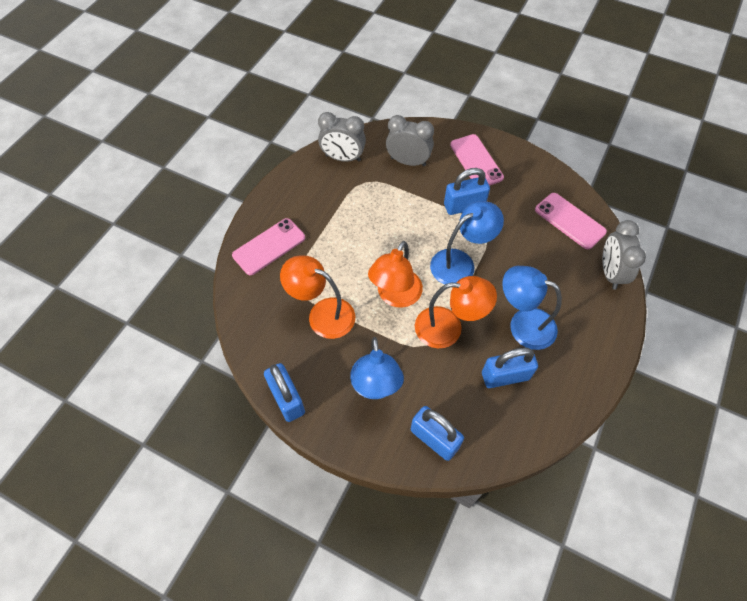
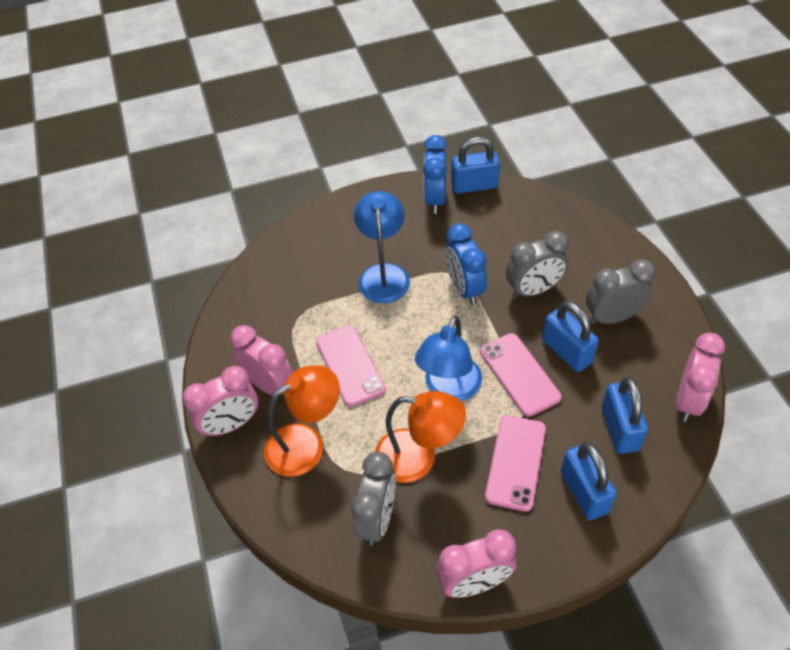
blue clock: none = 0 -> [423,135,447,214] [445,223,487,305] = 2
blue lamp: [350,337,404,399] [430,201,504,284] [502,266,562,350] = 3 -> [354,191,410,303] [415,315,482,401] = 2
orange lamp: [280,255,355,339] [368,241,423,308] [415,276,497,348] = 3 -> [264,365,340,477] [375,391,466,483] = 2
pink clock: none = 0 -> [182,366,258,437] [230,325,293,397] [436,529,517,598] [676,333,725,421] = 4

